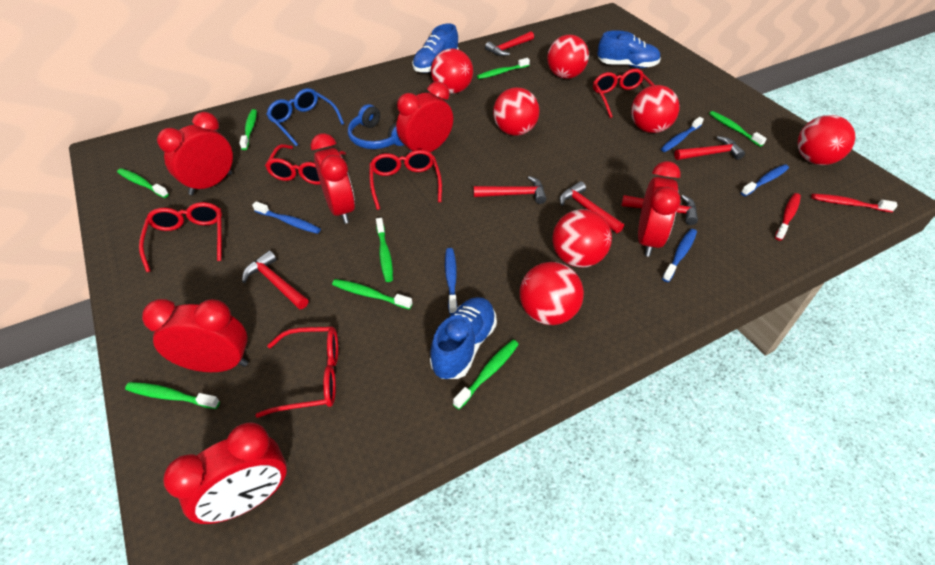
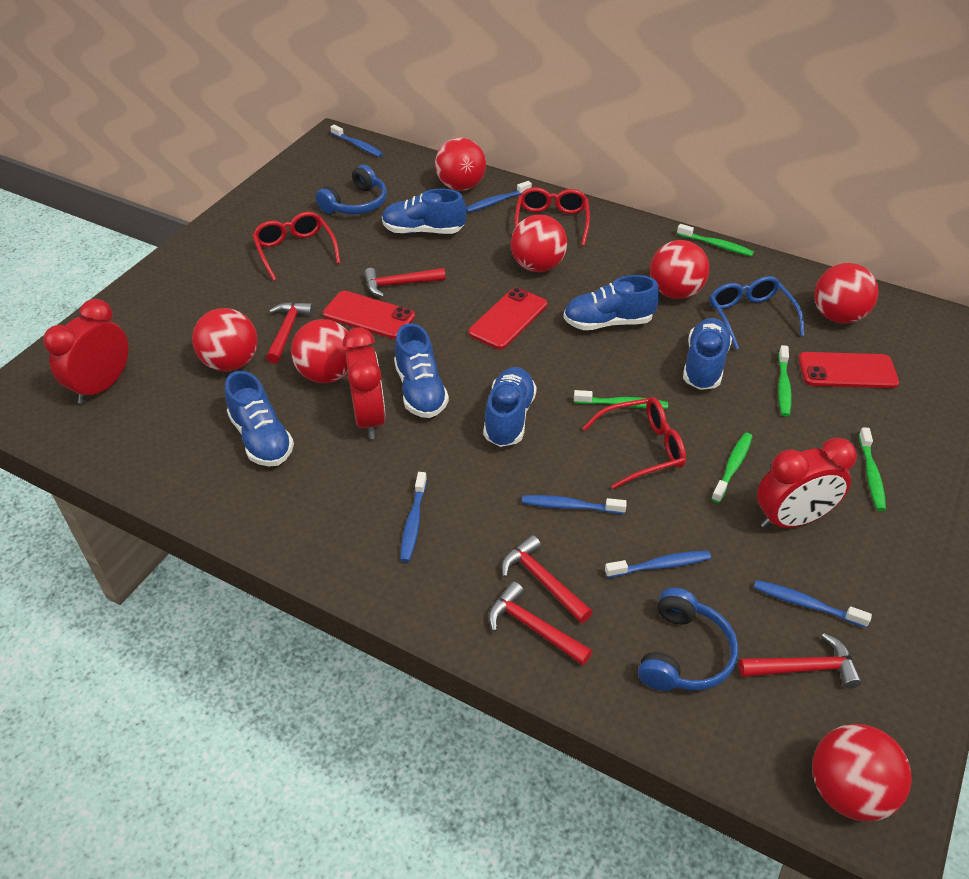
blue headphones: [348,104,404,149] = 1 -> [316,165,387,214] [638,588,738,691] = 2
blue shoe: [412,23,459,73] [430,297,497,379] [597,30,661,68] = 3 -> [225,371,294,466] [382,189,467,234] [394,323,449,418] [483,367,537,447] [563,275,660,330] [683,318,732,390] = 6
blue toothbrush: [252,201,321,234] [445,248,458,314] [661,117,704,152] [662,229,697,282] [741,164,789,196] = 5 -> [330,124,383,157] [400,472,427,562] [466,181,532,213] [522,495,627,514] [605,551,711,578] [754,580,872,628] = 6
green toothbrush: [117,168,169,198] [125,382,220,409] [239,109,257,150] [332,279,412,310] [376,218,393,282] [453,340,519,409] [477,58,530,79] [709,111,767,147] = 8 -> [574,390,668,409] [677,224,754,256] [711,433,753,503] [778,345,792,417] [859,427,886,511] = 5
red clock: [142,299,248,372] [157,112,233,195] [163,422,287,524] [311,133,355,224] [396,81,453,154] [638,161,681,257] = 6 -> [43,299,129,404] [343,328,386,439] [757,438,857,529] = 3
red glasses: [139,202,222,272] [255,327,338,418] [265,144,346,185] [369,150,442,210] [593,69,654,118] = 5 -> [252,212,341,281] [515,187,590,246] [582,397,686,489] = 3
red hammer: [242,251,309,309] [474,176,546,204] [485,31,534,56] [560,181,624,233] [622,195,698,225] [674,136,745,160] = 6 -> [266,302,314,364] [364,268,446,297] [488,582,592,665] [501,535,592,623] [739,633,862,689] = 5
red phone: none = 0 -> [323,291,415,339] [468,288,547,349] [798,352,899,388] = 3
red toothbrush: [775,193,801,241] [811,194,898,212] = 2 -> none = 0

